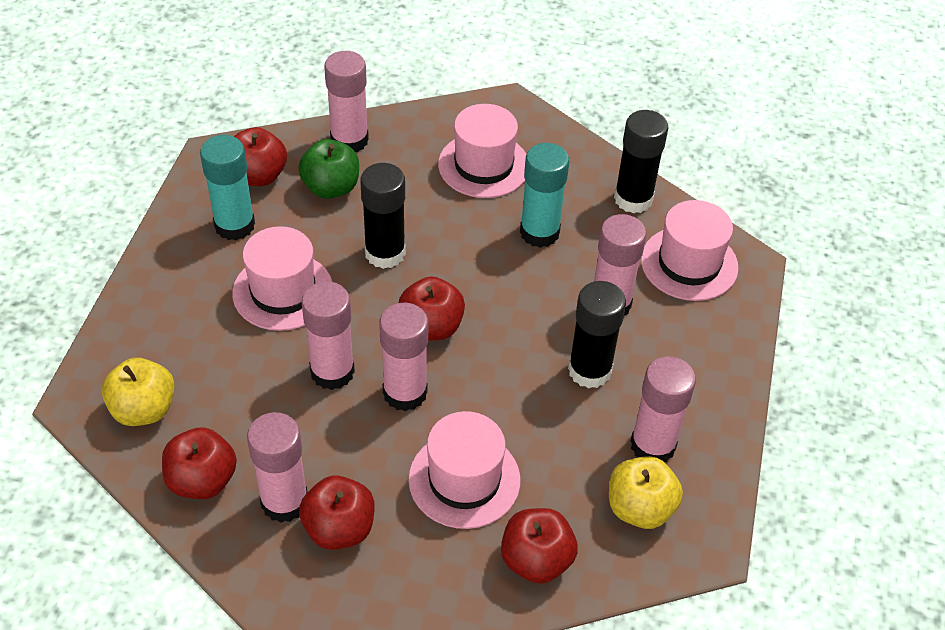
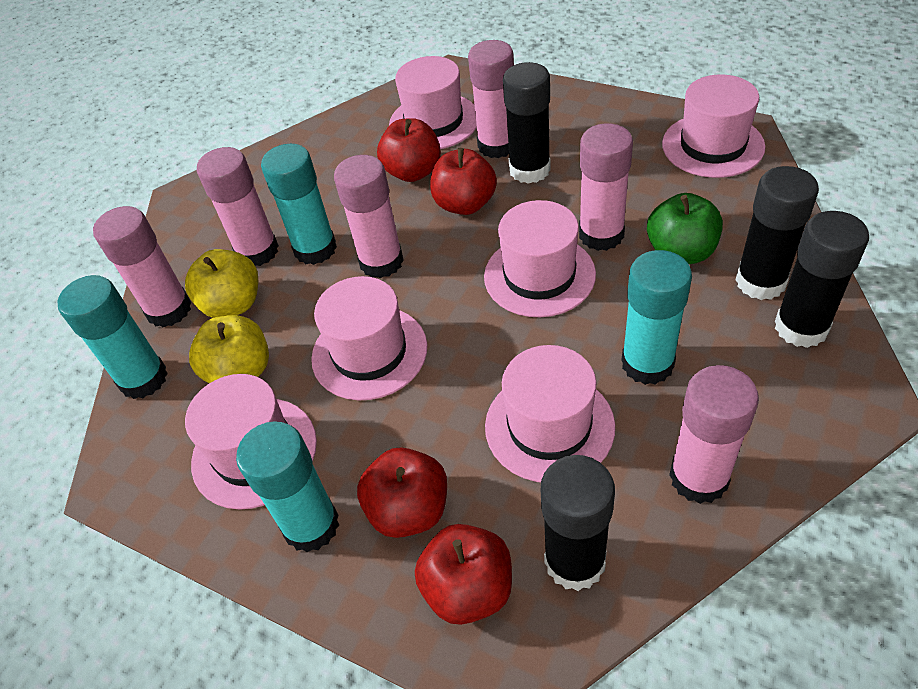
black glue stick: [360,163,406,269] [568,281,626,388] [614,110,669,213] = 3 -> [503,62,551,184] [541,455,615,591] [735,166,819,300] [775,211,869,348] = 4
pink hat: [232,226,333,331] [408,411,520,529] [438,104,526,198] [641,200,739,301] = 4 -> [185,374,317,510] [311,276,427,401] [389,56,477,149] [484,200,596,317] [485,345,615,482] [662,74,765,178] = 6
red apple: [162,428,237,499] [234,127,287,186] [299,475,375,550] [399,276,465,341] [501,508,578,584] = 5 -> [357,448,447,538] [377,118,441,182] [415,524,512,625] [430,148,497,215] = 4
turquoise glue stick: [200,135,255,240] [520,143,569,248] = 2 -> [58,275,168,399] [236,421,339,552] [261,144,337,265] [621,250,692,385] = 4

